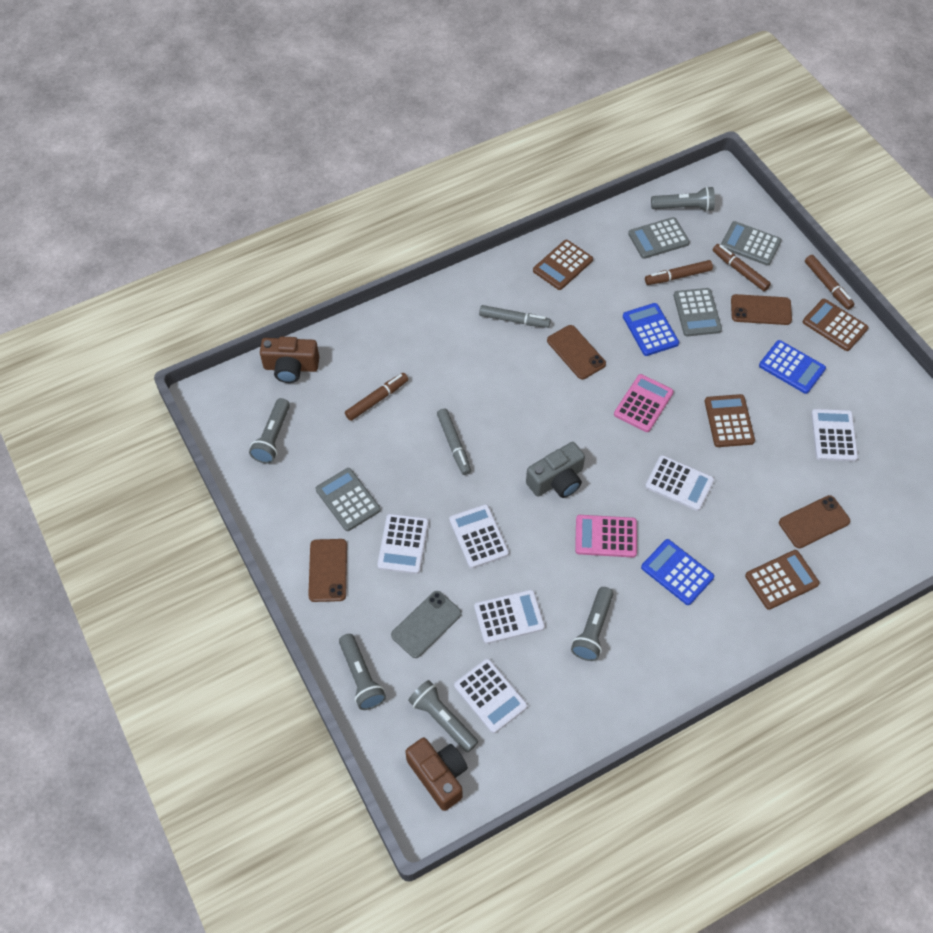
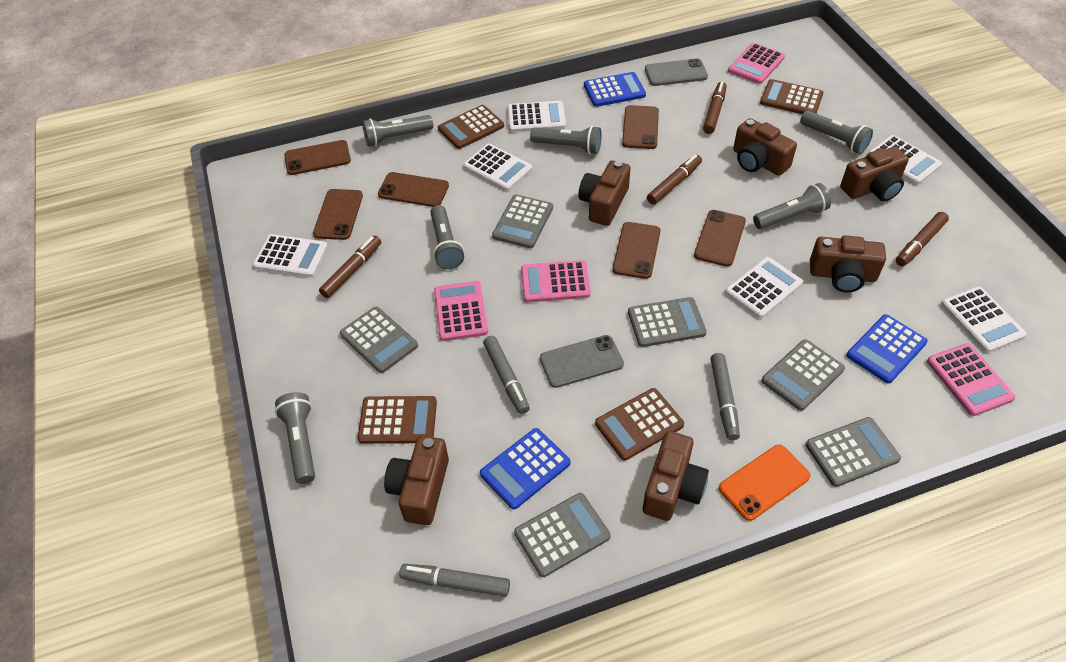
brown camera: [260,337,319,383] [405,738,468,811] = 2 -> [384,436,449,525] [578,160,631,226] [643,431,709,521] [733,118,797,176] [810,235,886,293] [840,146,909,201] = 6
brown phone: [308,539,347,602] [547,325,606,379] [731,294,792,325] [779,495,850,548] = 4 -> [284,140,351,175] [313,189,363,240] [378,172,449,207] [613,222,661,279] [622,105,659,149] [694,210,746,267] = 6
grey calculator: [316,468,381,531] [628,217,690,259] [674,288,722,337] [721,221,782,266] = 4 -> [340,307,418,373] [492,195,553,248] [514,493,611,577] [628,297,707,347] [761,339,845,411] [806,417,901,487] = 6
grey camera: [526,442,585,498] = 1 -> none = 0
grey flashlight: [249,398,290,464] [339,634,386,710] [408,680,478,753] [571,587,613,661] [651,186,715,212] = 5 -> [275,392,315,484] [362,115,433,147] [430,205,464,269] [530,126,602,154] [753,183,831,229] [800,111,873,154] = 6
grey marker: [437,409,471,475] [479,305,551,328] = 2 -> [399,564,510,597] [483,336,530,414] [710,353,740,440] = 3
grey phone: [391,591,462,658] = 1 -> [540,335,624,388] [645,58,708,86] = 2
orange phone: none = 0 -> [719,445,811,521] = 1
pink calculator: [575,515,637,558] [614,374,674,432] = 2 -> [434,281,488,341] [521,260,591,302] [728,43,785,84] [927,343,1015,416] = 4

